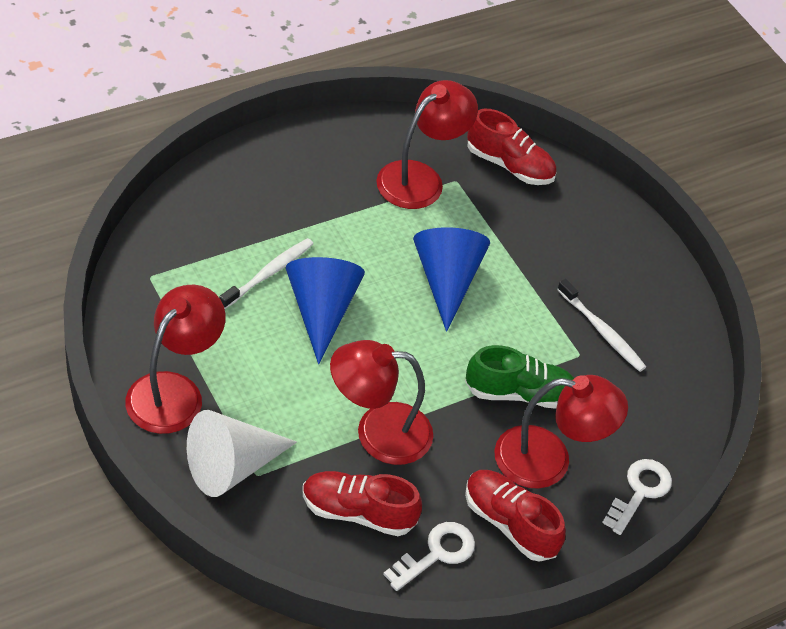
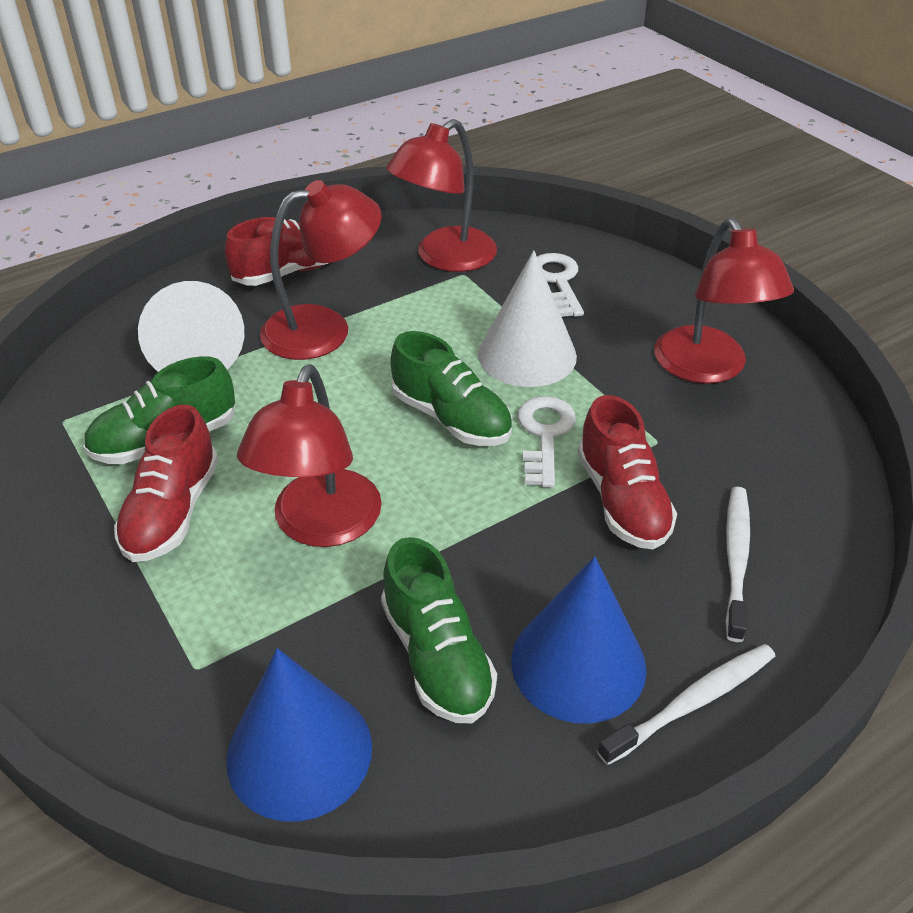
green shoe: [465,345,574,409] = 1 -> [83,356,235,464] [381,537,497,723] [390,331,512,446] = 3
white cone: [187,410,297,497] = 1 -> [138,281,244,372] [478,250,577,387] = 2

